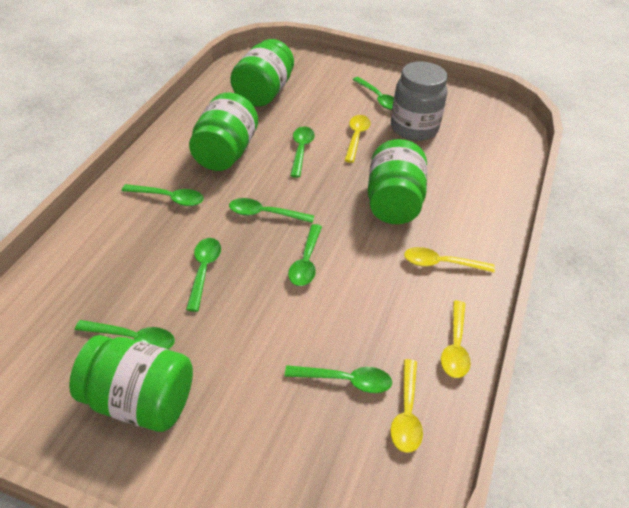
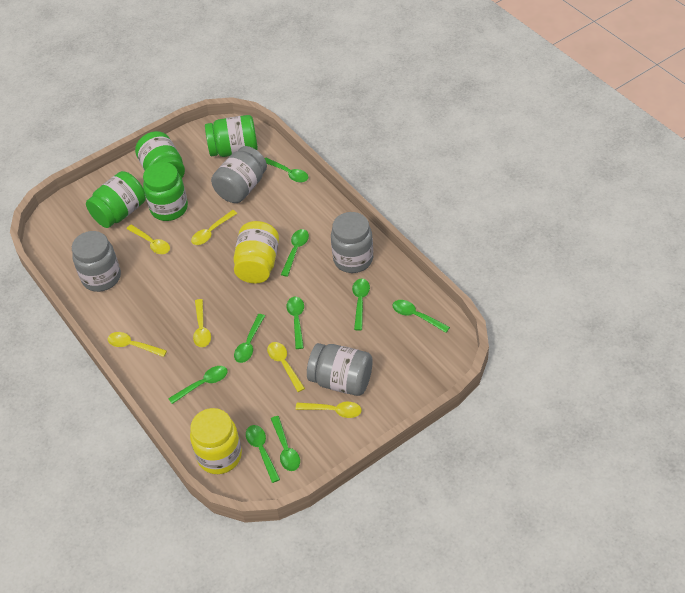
green spoon: [75,320,175,349] [122,184,204,206] [186,238,221,312] [229,198,314,223] [284,365,392,393] [288,224,322,286] [290,127,315,178] [352,77,394,110] = 8 -> [168,366,228,404] [234,314,265,363] [246,425,280,483] [264,157,308,182] [271,416,300,471] [281,229,309,277] [287,297,304,349] [352,279,370,331] [393,300,450,333] = 9
grey jar: [391,61,448,141] = 1 -> [72,231,121,292] [211,146,267,203] [307,343,373,396] [331,212,373,273] = 4
yellow jar: none = 0 -> [190,408,242,474] [234,221,279,284] = 2
yellow spoon: [344,115,371,163] [390,359,423,453] [404,247,495,273] [441,301,471,378] = 4 -> [108,332,167,357] [126,225,170,254] [191,210,237,245] [193,299,211,347] [267,342,305,392] [295,402,362,418] = 6

